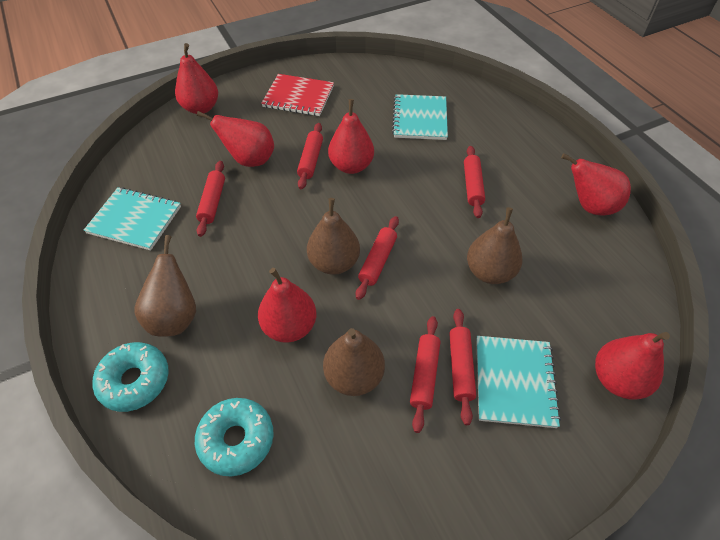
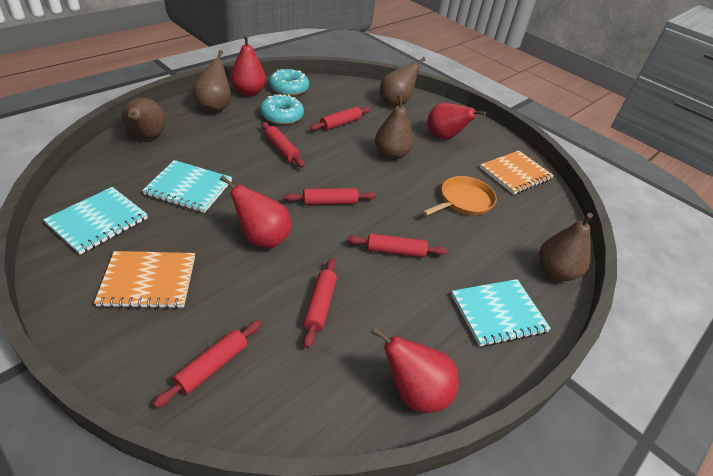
brown pear: [134,235,196,337] [307,198,360,275] [323,328,385,396] [467,207,523,284] = 4 -> [122,98,166,140] [192,50,231,113] [375,94,414,160] [380,57,426,106] [539,213,593,281] = 5
orange notebook: none = 0 -> [94,251,195,309] [480,151,554,194] = 2
orange pan: none = 0 -> [422,176,497,216] = 1
red notebook: [261,74,334,116] = 1 -> none = 0
red pear: [175,43,218,114] [197,111,274,167] [258,268,316,343] [328,99,374,174] [561,153,631,215] [595,332,670,400] = 6 -> [220,175,291,248] [230,34,266,96] [371,327,459,413] [427,102,486,140] = 4

